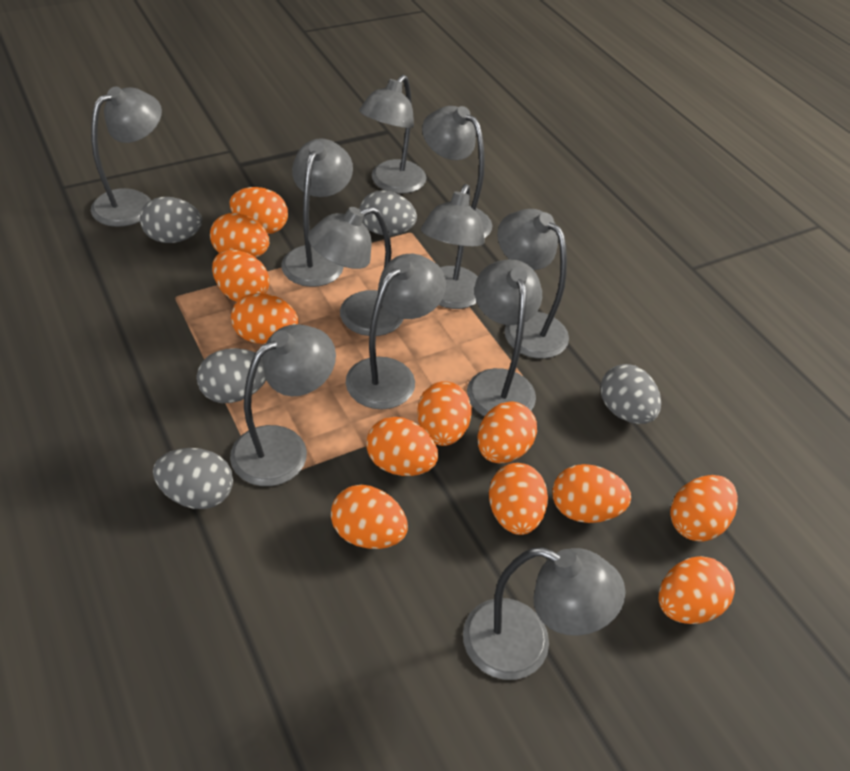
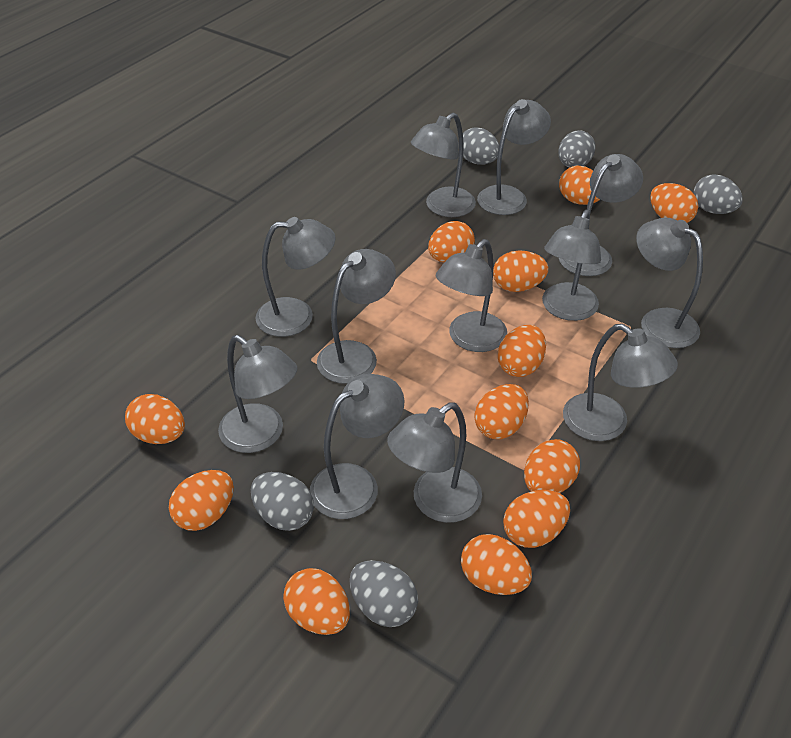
grey lamp: [91,86,162,227] [230,324,336,486] [281,138,353,287] [308,206,403,336] [346,254,446,409] [359,75,426,194] [421,184,485,309] [422,106,492,239] [463,548,626,680] [467,259,542,416] [497,209,569,359] = 11 -> [218,335,297,453] [255,217,335,337] [310,374,405,519] [317,249,396,384] [387,402,482,523] [411,113,476,217] [436,239,507,352] [477,99,551,215] [542,210,601,321] [559,154,643,276] [563,324,678,441] [636,218,703,348] = 12

